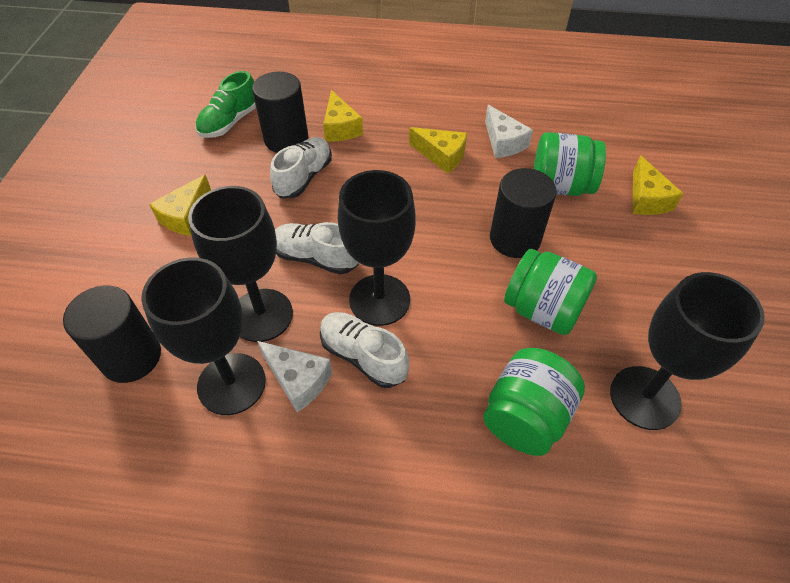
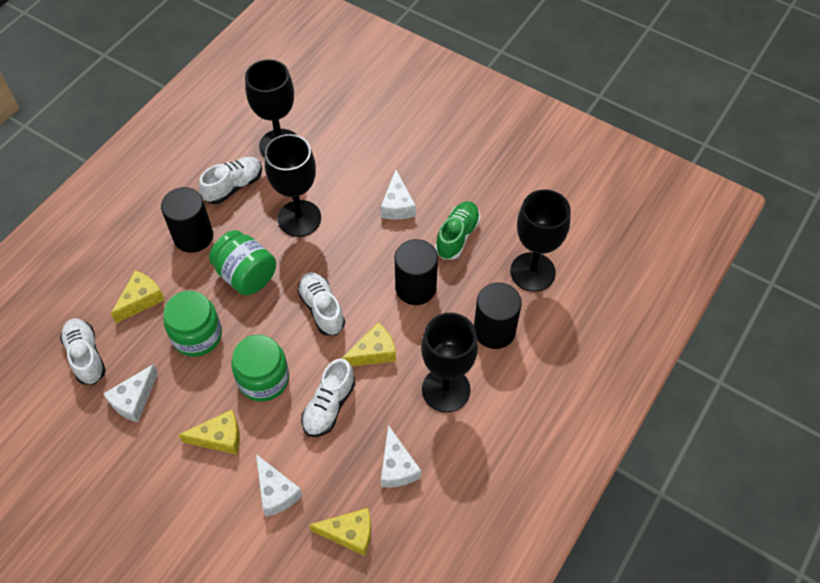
white cheese: [257,341,332,412] [485,105,533,158] = 2 -> [103,364,158,422] [256,454,302,517] [380,170,416,219] [381,425,421,487] = 4
white shoe: [270,137,332,198] [275,222,359,275] [320,312,409,388] = 3 -> [60,318,106,385] [199,157,262,204] [297,272,345,335] [301,358,355,437] = 4

